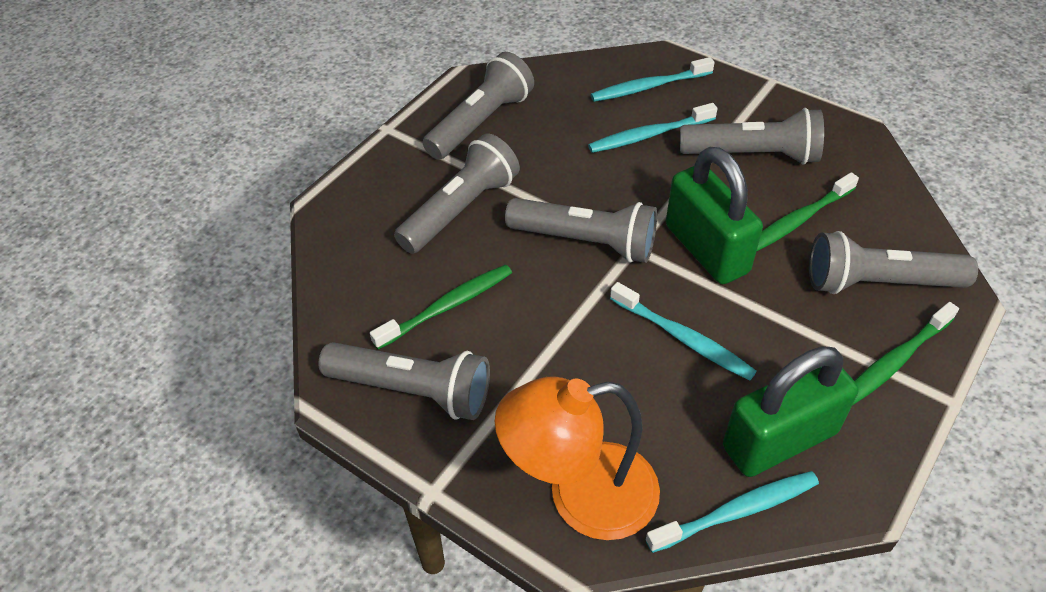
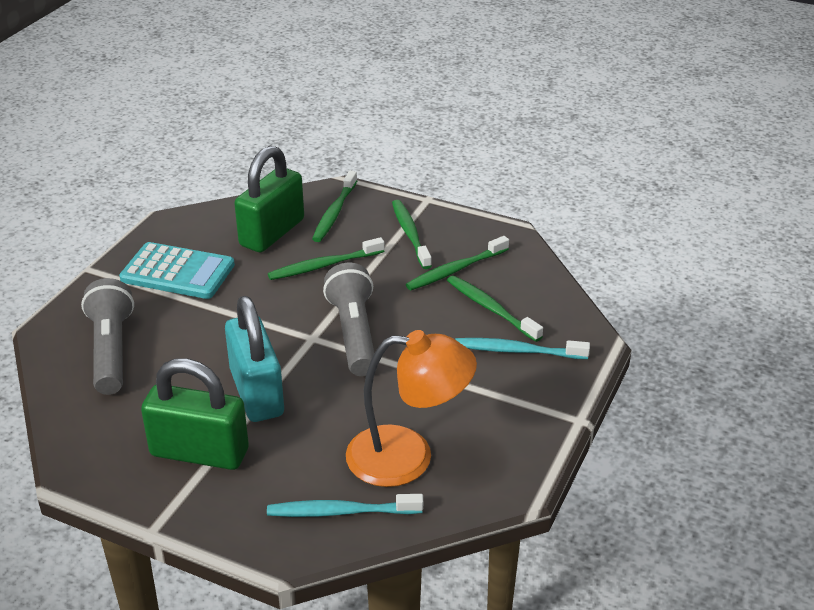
green toothbrush: [370,264,512,350] [756,172,859,252] [853,302,959,405] = 3 -> [268,237,385,280] [312,171,357,242] [392,200,432,269] [406,236,509,290] [447,275,543,342] = 5
grey flashlight: [318,342,490,420] [394,133,520,254] [422,52,534,160] [505,198,657,263] [680,108,824,165] [809,231,978,294] = 6 -> [81,278,134,395] [323,263,375,376] = 2
turquoise calculator: none = 0 -> [119,242,235,299] = 1
turquoise padlock: none = 0 -> [225,296,284,422] = 1
turquoise toothbrush: [588,103,717,153] [591,57,715,102] [610,282,757,381] [646,471,819,553] = 4 -> [267,494,423,517] [455,338,590,359] = 2

